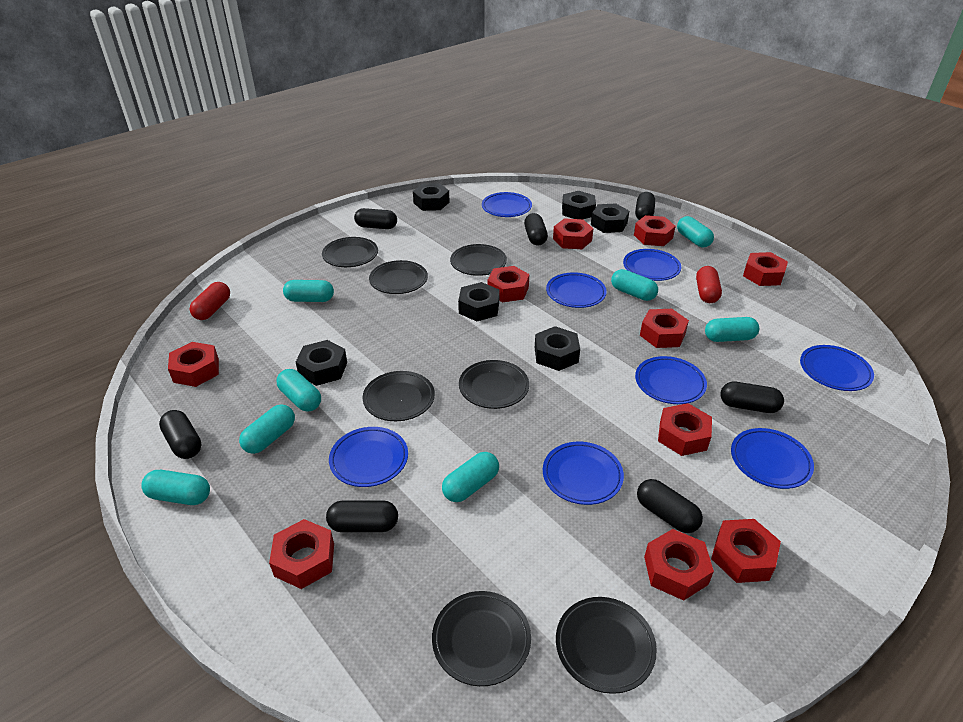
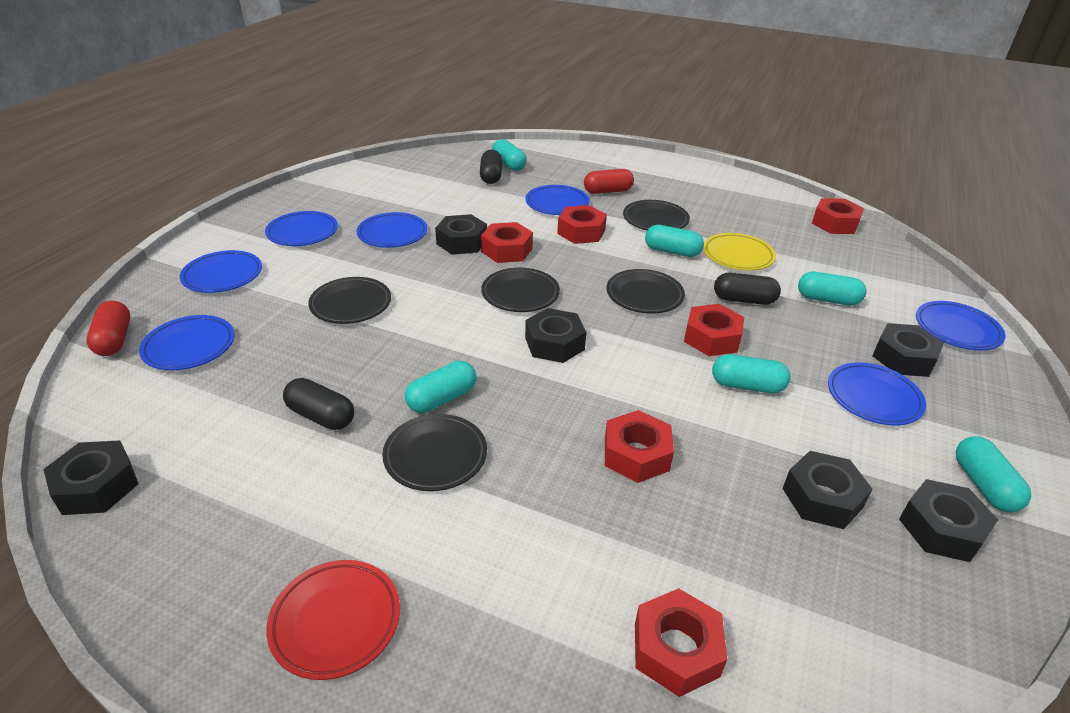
black capsule: [159,410,202,459] [326,500,398,532] [354,208,397,229] [524,213,548,246] [635,192,655,220] [637,479,703,533] [720,382,784,413] = 7 -> [283,378,354,430] [480,150,502,184] [714,273,781,305] = 3
black plate: [322,237,378,267] [363,371,435,421] [369,260,428,294] [432,591,531,686] [450,244,507,276] [459,360,529,409] [556,597,657,694] = 7 -> [308,277,391,324] [382,414,487,491] [481,267,560,312] [607,269,685,314] [623,200,690,230] = 5
blue plate: [329,427,408,487] [482,192,532,217] [543,442,624,505] [546,272,607,308] [623,249,681,281] [635,356,707,404] [731,428,814,489] [800,345,874,391] = 8 -> [139,315,234,370] [180,250,262,293] [265,211,338,246] [356,212,427,248] [525,185,590,215] [828,362,926,426] [916,301,1005,350] = 7
red nut: [168,342,219,387] [269,519,334,589] [487,266,530,302] [553,218,593,249] [634,215,676,246] [640,309,689,348] [644,529,714,601] [658,403,712,456] [711,519,781,583] [743,252,788,286] = 10 -> [481,222,533,263] [557,205,607,244] [605,410,674,483] [635,588,727,697] [684,304,744,356] [812,198,864,234] = 6
red plate: none = 0 -> [266,560,400,680] = 1
turquoise capsule: [141,470,210,505] [239,404,295,454] [276,369,321,412] [283,280,334,302] [442,452,499,502] [611,269,658,301] [677,216,714,247] [705,317,759,342] = 8 -> [405,361,477,413] [492,139,527,171] [645,225,704,257] [712,354,790,393] [798,272,866,305] [956,436,1031,512] = 6
yellow plate: none = 0 -> [703,233,776,271] = 1

